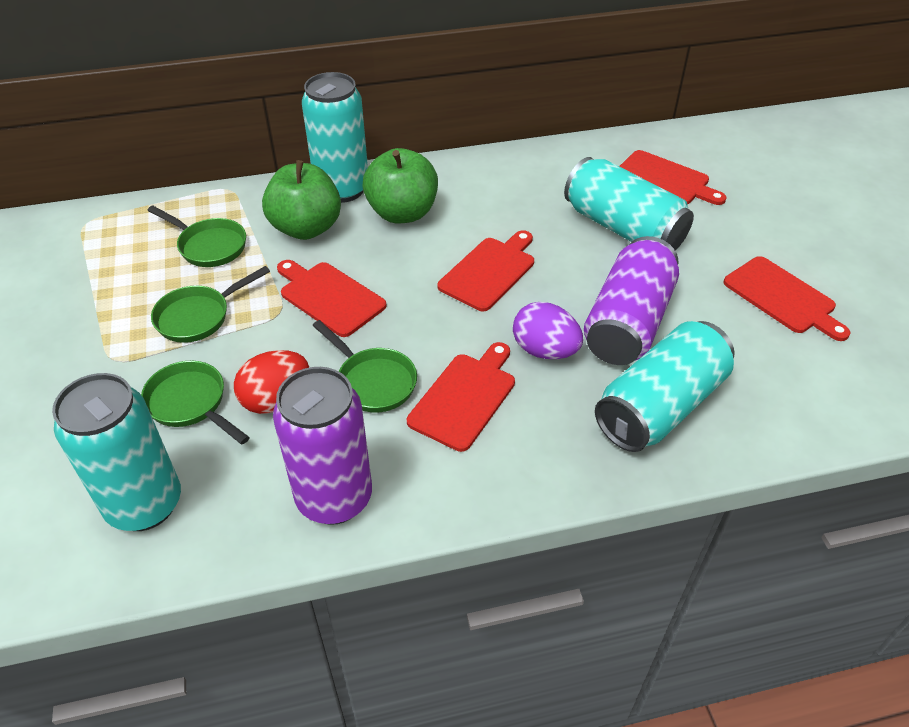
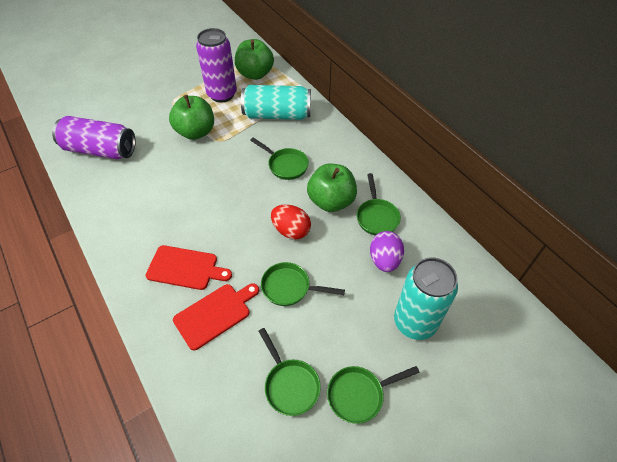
green apple: [262,160,341,240] [363,148,438,224] = 2 -> [169,95,214,140] [235,39,274,80] [307,163,357,212] = 3
green pan: [141,361,250,444] [147,206,246,267] [151,266,270,343] [312,320,417,413] = 4 -> [250,137,309,180] [259,328,321,416] [261,262,345,306] [327,366,420,424] [357,173,401,236] = 5
red cutting board: [277,260,387,337] [407,342,515,452] [438,230,534,311] [619,150,727,205] [723,256,850,341] = 5 -> [146,245,232,290] [173,283,259,350] = 2
turquoise can: [52,373,181,531] [302,72,368,203] [564,157,694,250] [595,321,735,452] = 4 -> [241,85,311,120] [394,257,458,340] = 2

